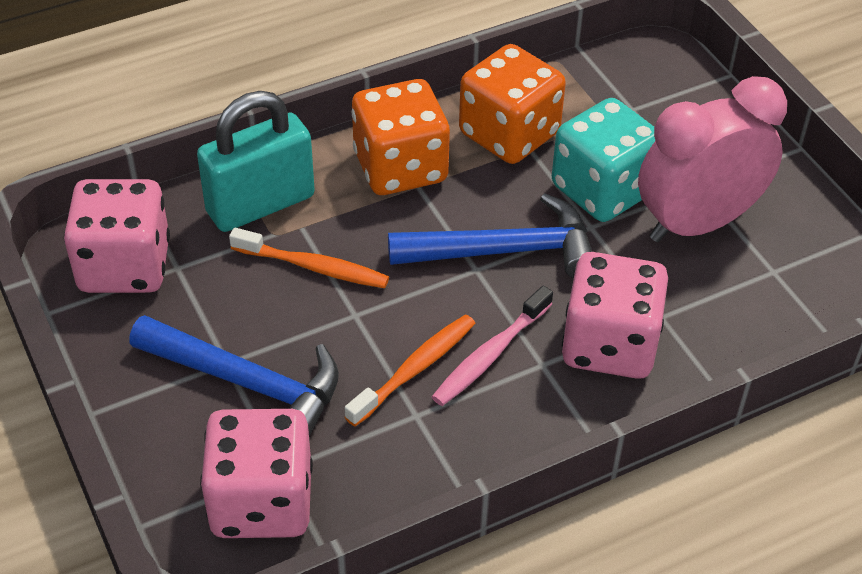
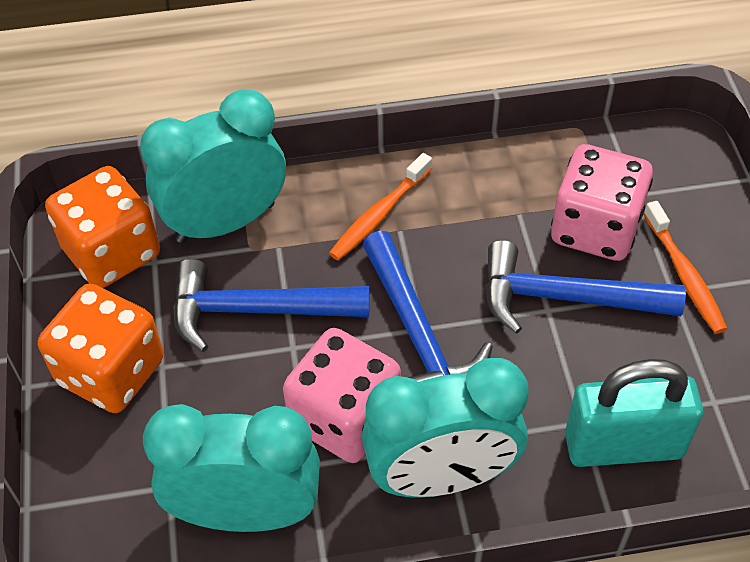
blue hammer: [129,315,339,437] [388,193,593,278] = 2 -> [173,259,370,352] [363,230,493,382] [485,240,686,334] = 3
pink clock: [638,76,787,242] = 1 -> none = 0
pink dice: [64,179,170,293] [200,409,313,538] [562,252,668,379] = 3 -> [283,328,401,463] [551,144,653,261] = 2
pink toothbrush: [432,285,553,406] = 1 -> none = 0
turquoise clock: none = 0 -> [140,89,286,243] [143,404,320,532] [362,358,529,498] = 3
turquoise dice: [552,98,655,222] = 1 -> none = 0

